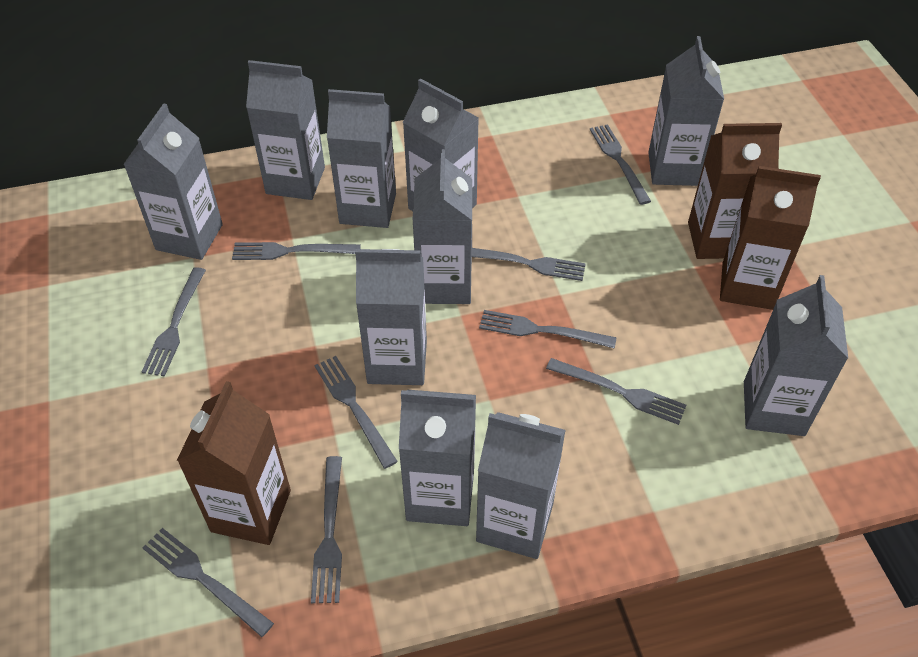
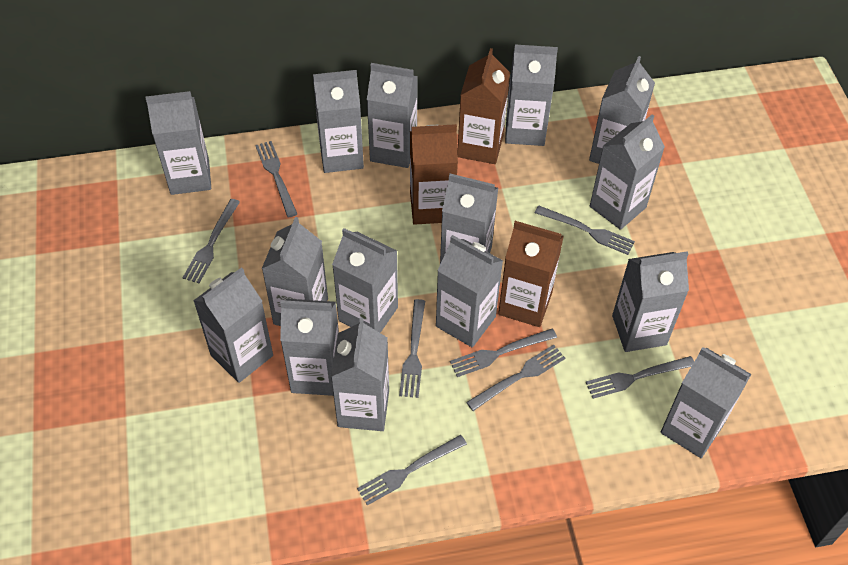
grey carton: [123,103,223,260] [246,60,325,200] [327,89,396,228] [355,249,427,385] [399,390,476,526] [403,78,479,211] [412,149,472,304] [476,412,566,559] [648,36,724,186] [744,275,848,436] = 10 -> [146,91,211,195] [193,267,273,383] [262,217,328,326] [280,299,339,396] [313,70,364,173] [331,318,389,431] [332,228,398,333] [367,63,418,168] [436,235,503,347] [440,173,498,264] [505,45,558,146] [589,56,655,164] [590,114,665,230] [612,251,689,352] [661,347,752,458] = 15
grey fork: [142,267,206,377] [142,528,274,637] [232,242,361,260] [311,456,342,603] [315,356,398,469] [472,248,586,281] [479,310,617,349] [546,358,686,425] [590,124,651,205] = 9 -> [183,199,240,283] [255,141,297,217] [357,435,467,505] [399,299,425,398] [450,329,557,377] [466,345,565,411] [535,206,635,255] [586,356,694,399] = 8

